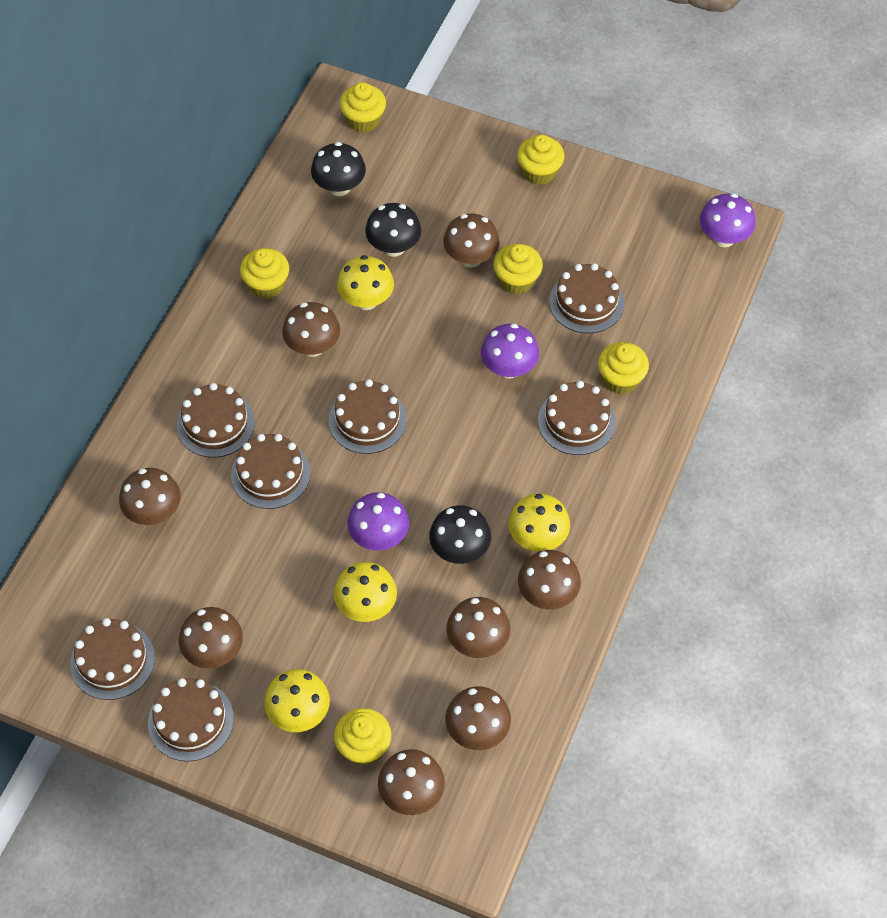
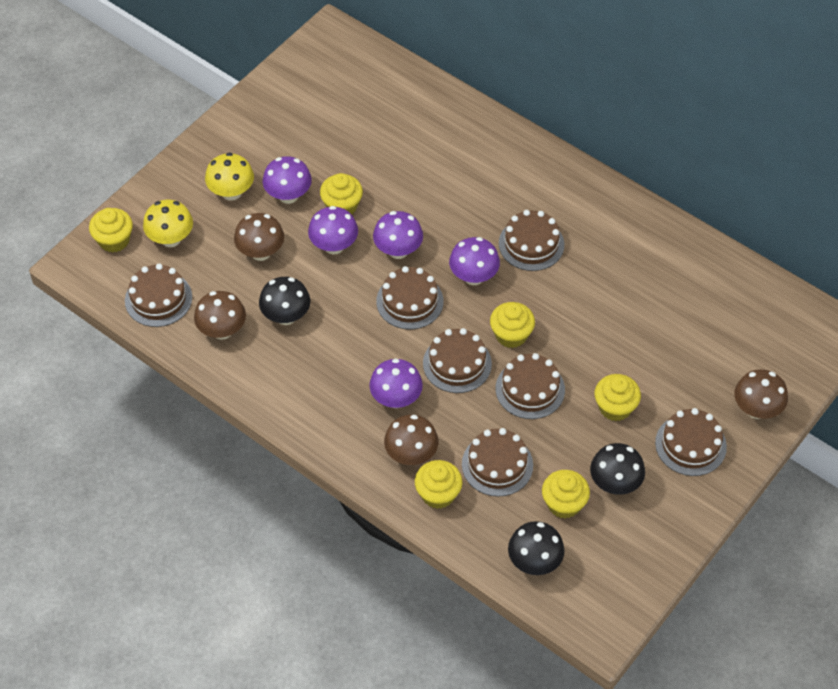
brown mushroom: [119,468,181,525] [179,607,243,669] [282,302,340,357] [378,749,445,815] [443,214,499,268] [446,686,511,750] [447,597,510,658] [518,550,581,610] = 8 -> [194,291,246,340] [234,213,284,261] [384,415,438,465] [734,369,788,419] = 4
purple mushroom: [347,492,409,551] [481,324,539,379] [700,193,756,247] = 3 -> [263,156,312,204] [308,206,358,254] [369,359,423,408] [373,211,423,259] [449,237,500,285] = 5
yellow mushroom: [264,669,330,732] [334,562,397,622] [337,255,394,310] [509,494,570,552] = 4 -> [143,200,193,247] [205,152,254,201] = 2

